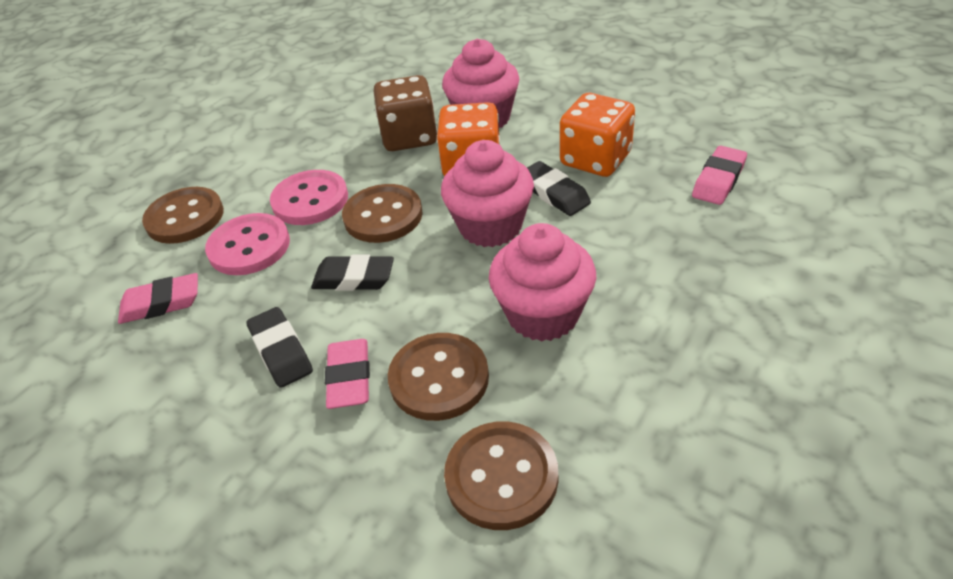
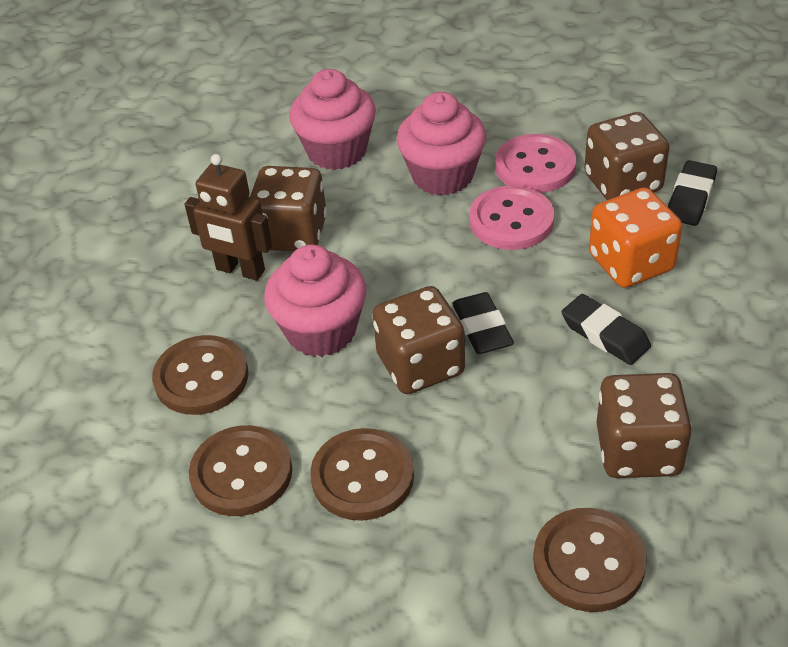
brown dice: [374,75,437,151] = 1 -> [250,166,327,252] [372,286,465,394] [584,112,669,200] [597,373,692,478] = 4
brown robot: none = 0 -> [184,154,272,281] = 1
orange dice: [437,102,500,176] [560,93,635,177] = 2 -> [589,188,682,288] = 1
pink eraser: [118,273,198,324] [325,339,370,409] [692,146,747,205] = 3 -> none = 0

